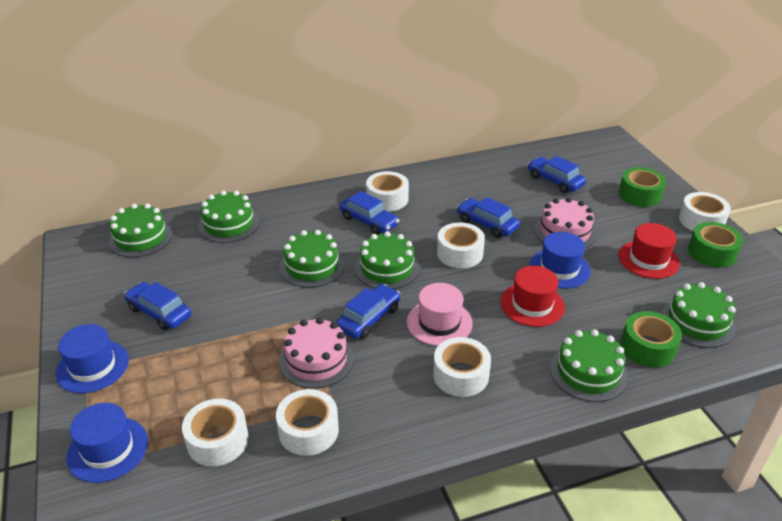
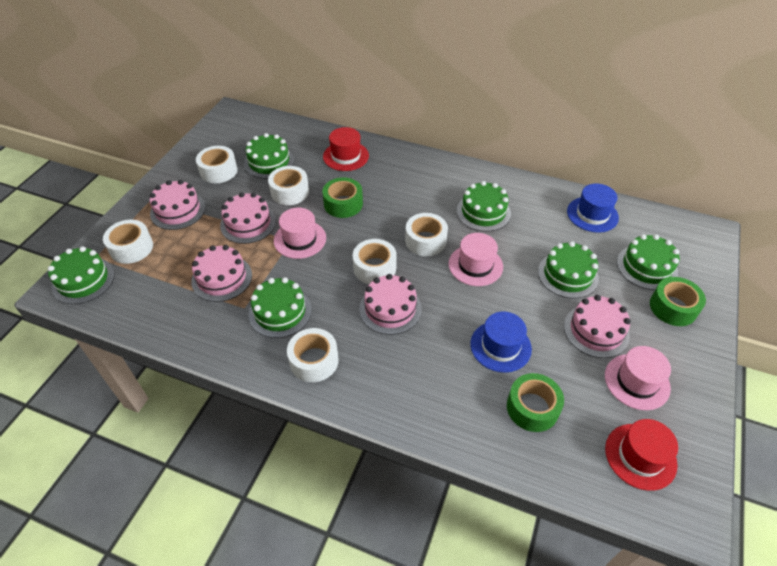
blue car: [124,282,191,331] [336,284,400,339] [340,191,400,235] [457,197,520,238] [528,156,586,193] = 5 -> none = 0
blue hat: [55,324,129,393] [66,403,148,483] [529,232,591,289] = 3 -> [470,311,532,373] [567,183,619,233] = 2
pink cake: [279,317,354,389] [534,197,596,248] = 2 -> [150,180,206,230] [191,245,252,302] [220,192,276,244] [359,274,422,335] [564,295,631,358] = 5
pink hat: [407,283,473,346] = 1 -> [274,208,326,259] [448,233,503,286] [605,346,671,410] = 3

